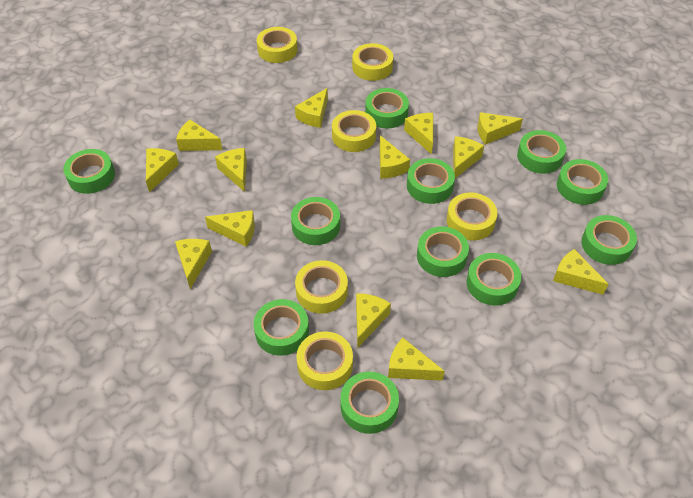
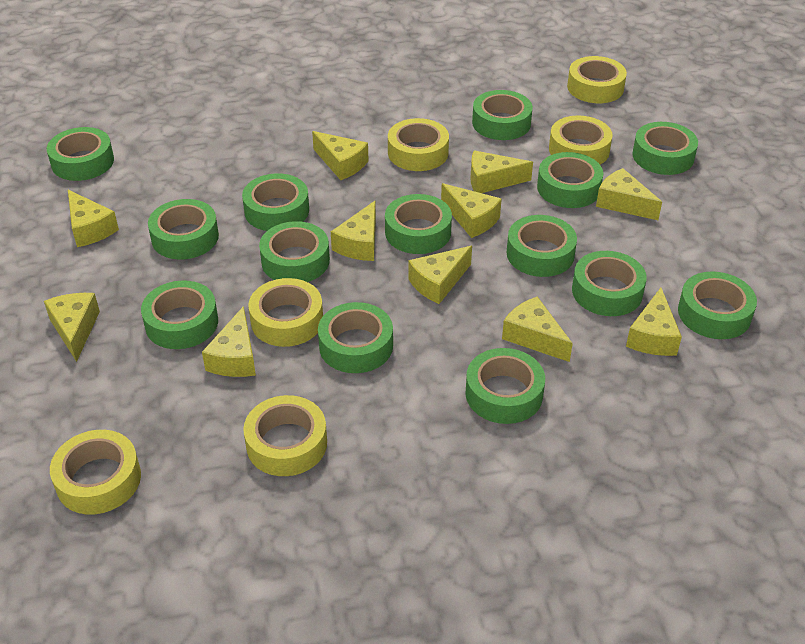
green tape: [63,149,115,194] [253,299,309,356] [291,197,340,245] [340,371,399,434] [365,88,409,128] [407,158,455,204] [417,226,469,277] [467,253,521,306] [517,130,566,174] [557,159,608,205] [581,215,637,265] = 11 -> [47,127,114,181] [141,280,218,349] [148,199,219,260] [242,173,309,231] [259,221,330,282] [318,302,393,373] [385,194,452,254] [465,348,545,424] [472,90,533,140] [506,215,577,277] [537,152,603,208] [572,251,647,316] [632,122,698,175] [678,271,757,339] = 14
yellow cheese: [146,148,179,193] [175,239,212,289] [176,120,222,151] [205,210,255,247] [215,148,247,192] [295,88,328,128] [356,293,391,347] [379,135,410,179] [388,338,445,381] [404,113,433,155] [453,136,484,178] [478,112,523,145] [553,249,608,294] = 13 -> [44,293,100,362] [68,190,119,247] [202,306,256,377] [312,131,369,180] [331,201,376,261] [408,246,472,304] [441,183,502,238] [470,150,533,193] [502,296,573,362] [596,168,662,220] [626,288,682,356] = 11

